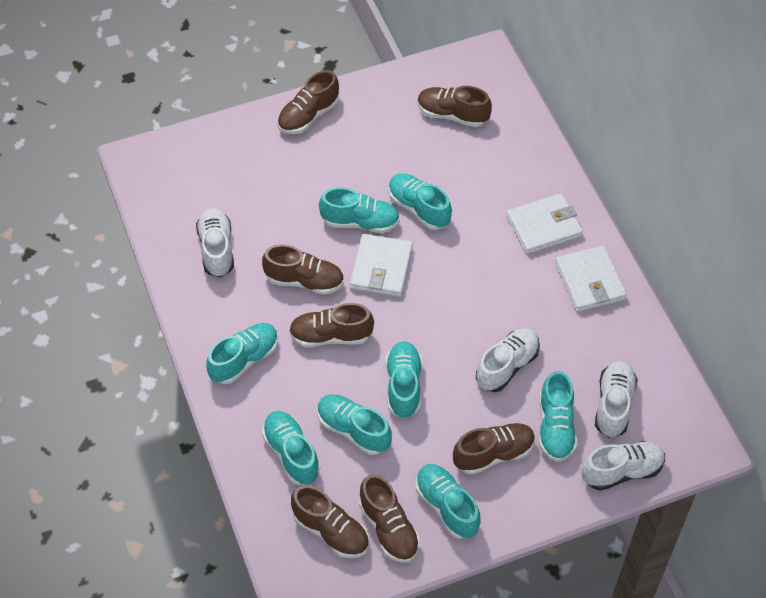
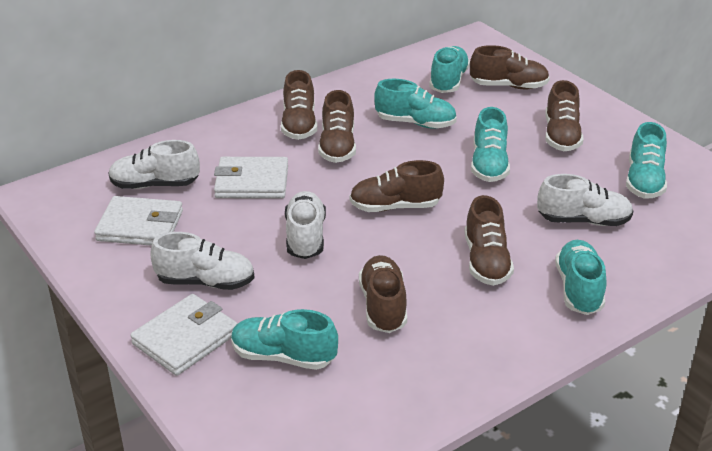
turquoise shoe: [206,323,278,384] [262,411,320,485] [318,395,392,455] [319,187,400,233] [385,341,422,419] [388,173,452,230] [416,464,481,539] [539,371,577,462] = 8 -> [231,309,338,370] [374,79,457,129] [429,46,470,93] [471,107,510,182] [555,240,607,315] [626,122,667,199] = 6

